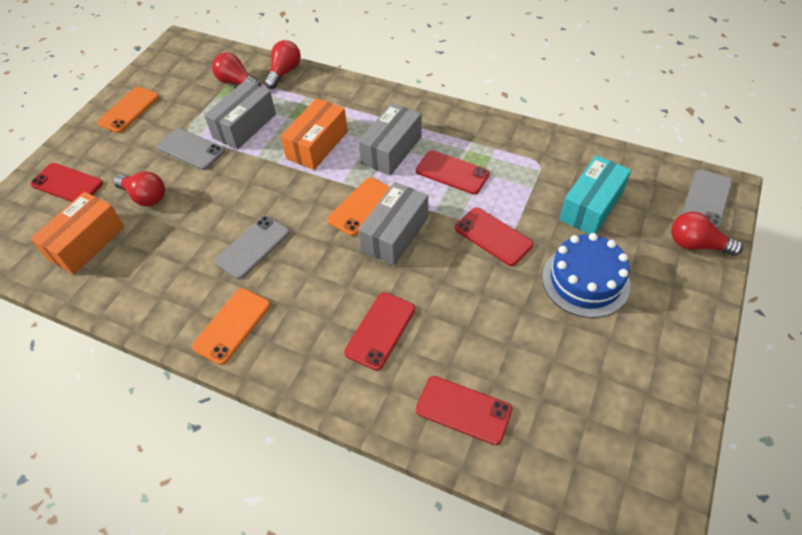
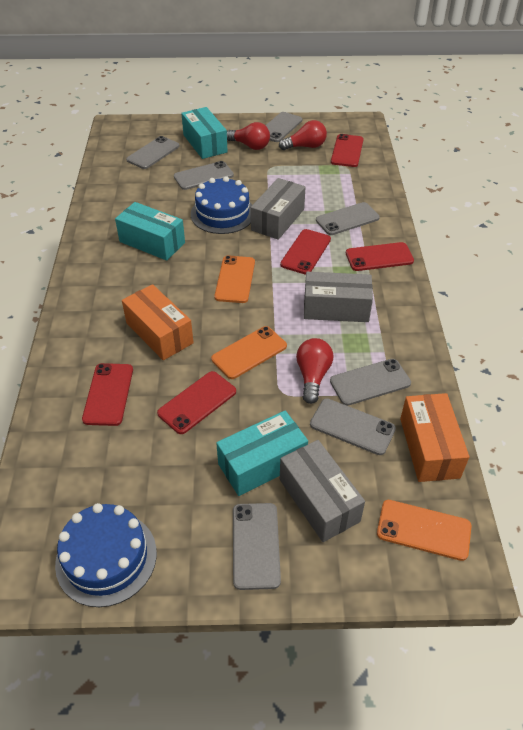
blue cake: [542,233,630,318] = 1 -> [55,503,157,607] [191,176,252,234] = 2
grey phone: [157,128,225,170] [215,216,290,279] [681,169,733,229] = 3 -> [126,136,179,169] [174,161,234,190] [233,503,281,590] [265,112,302,142] [310,398,396,455] [316,202,380,235] [330,359,411,406] = 7
red light bulb: [113,171,165,207] [212,52,261,87] [264,40,301,89] [671,212,743,256] = 4 -> [227,122,270,150] [279,120,327,150] [296,338,333,404] = 3
turquoise box: [559,155,631,234] = 1 -> [115,202,185,261] [181,107,228,159] [216,410,308,496] = 3

